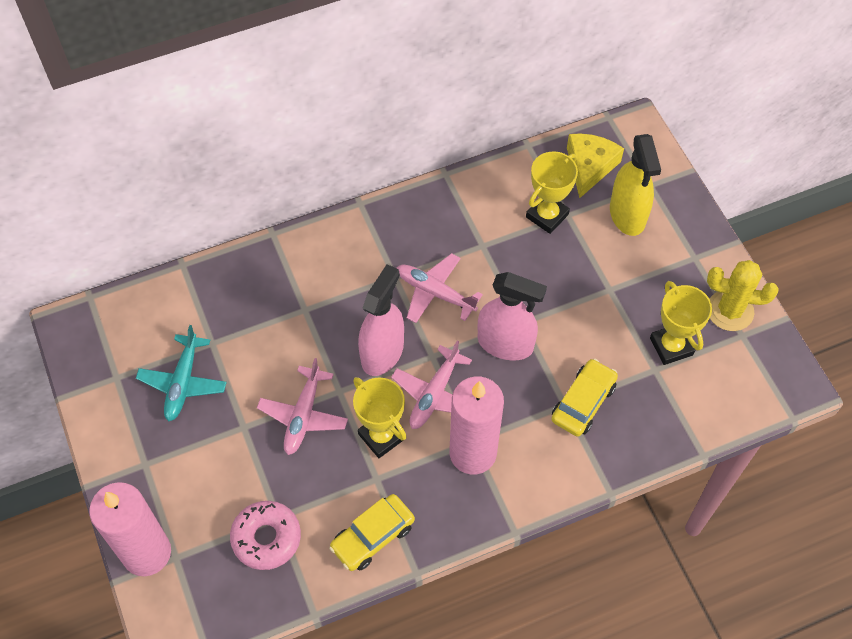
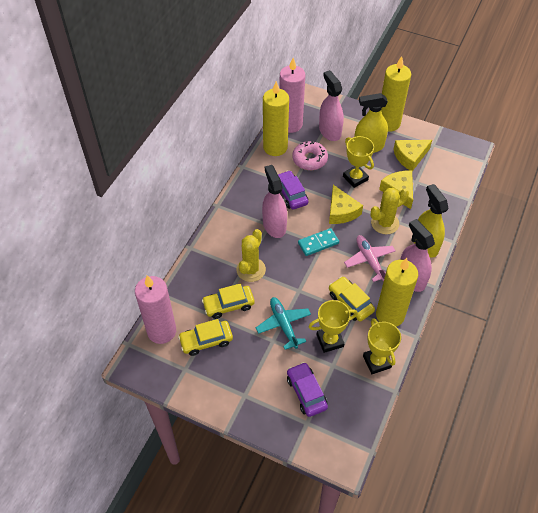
pink plane: [257,358,348,455] [391,340,472,429] [397,253,483,323] = 3 -> [344,235,395,282] = 1
pink spray bottle: [358,264,404,376] [478,272,547,361] = 2 -> [262,165,287,238] [319,70,344,141] [400,219,435,292] = 3
purple car: none = 0 -> [278,170,309,210] [287,362,328,417] = 2
turquoise domino: none = 0 -> [298,228,339,256] = 1
yellow cactus: [707,260,779,331] = 1 -> [236,229,266,282] [371,188,409,234] = 2
yellow candle: none = 0 -> [263,81,289,156] [376,258,418,327] [381,56,411,132] = 3
yellow car: [329,494,415,571] [551,359,618,437] = 2 -> [178,319,233,356] [202,284,254,319] [329,276,375,321] = 3
yellow cheese: [567,133,624,198] = 1 -> [329,185,363,224] [379,171,413,209] [393,140,432,171] = 3
yellow spray bottle: [610,134,661,236] = 1 -> [354,93,388,153] [414,184,448,258] = 2

